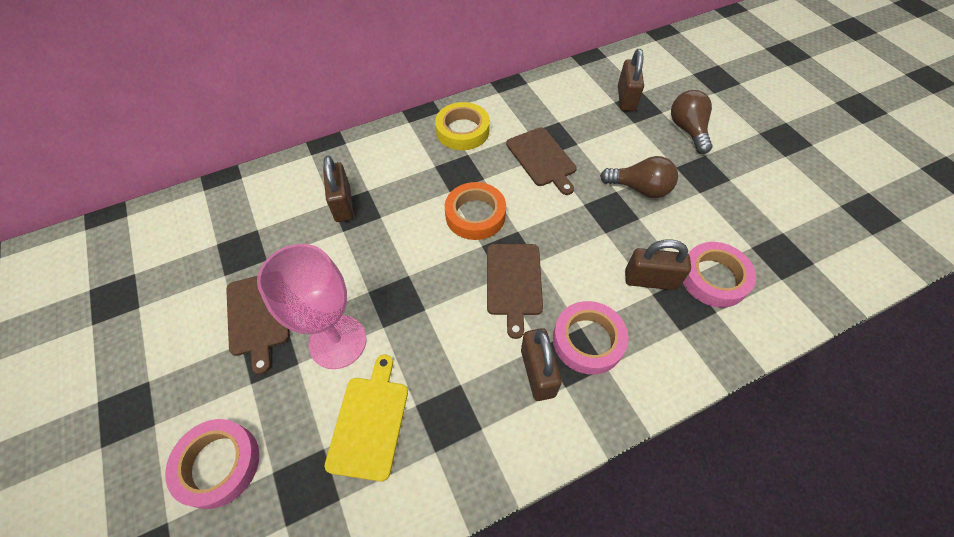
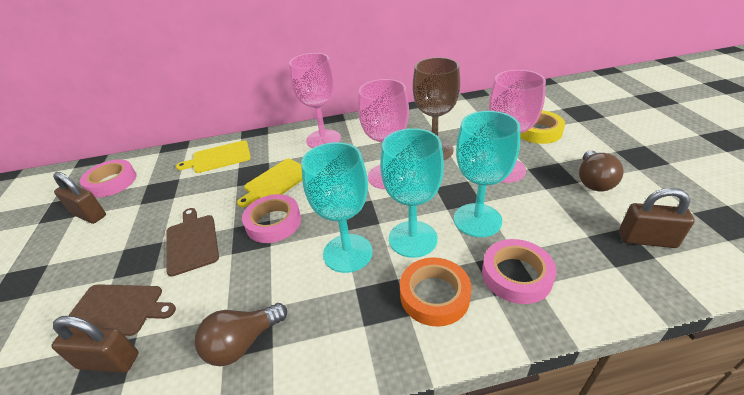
brown cutting board: [226,276,290,375] [487,244,543,339] [506,127,577,195] = 3 -> [68,284,176,336] [166,208,219,277] = 2
brown goblet: none = 0 -> [413,57,460,160] = 1
brown padlock: [323,156,354,222] [521,328,562,401] [618,49,644,111] [625,240,691,290] = 4 -> [51,316,138,373] [53,172,106,224] [619,188,695,248] = 3
pink goblet: [257,244,366,369] = 1 -> [289,53,341,148] [358,79,409,189] [489,70,546,183] = 3
turquoise goblet: none = 0 -> [301,142,373,273] [380,128,444,258] [454,111,520,237] = 3
yellow cutting board: [324,354,408,482] = 1 -> [176,140,251,173] [237,159,302,207] = 2

